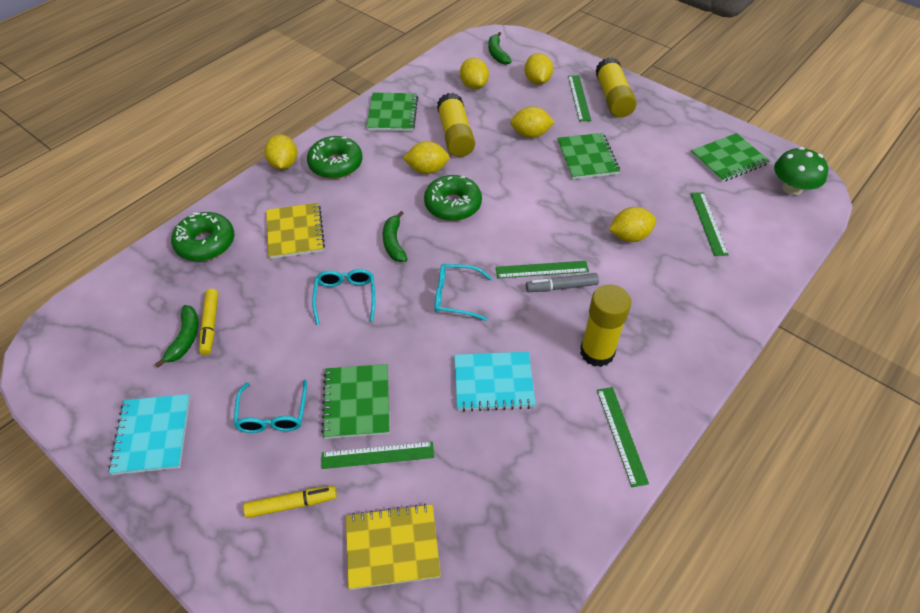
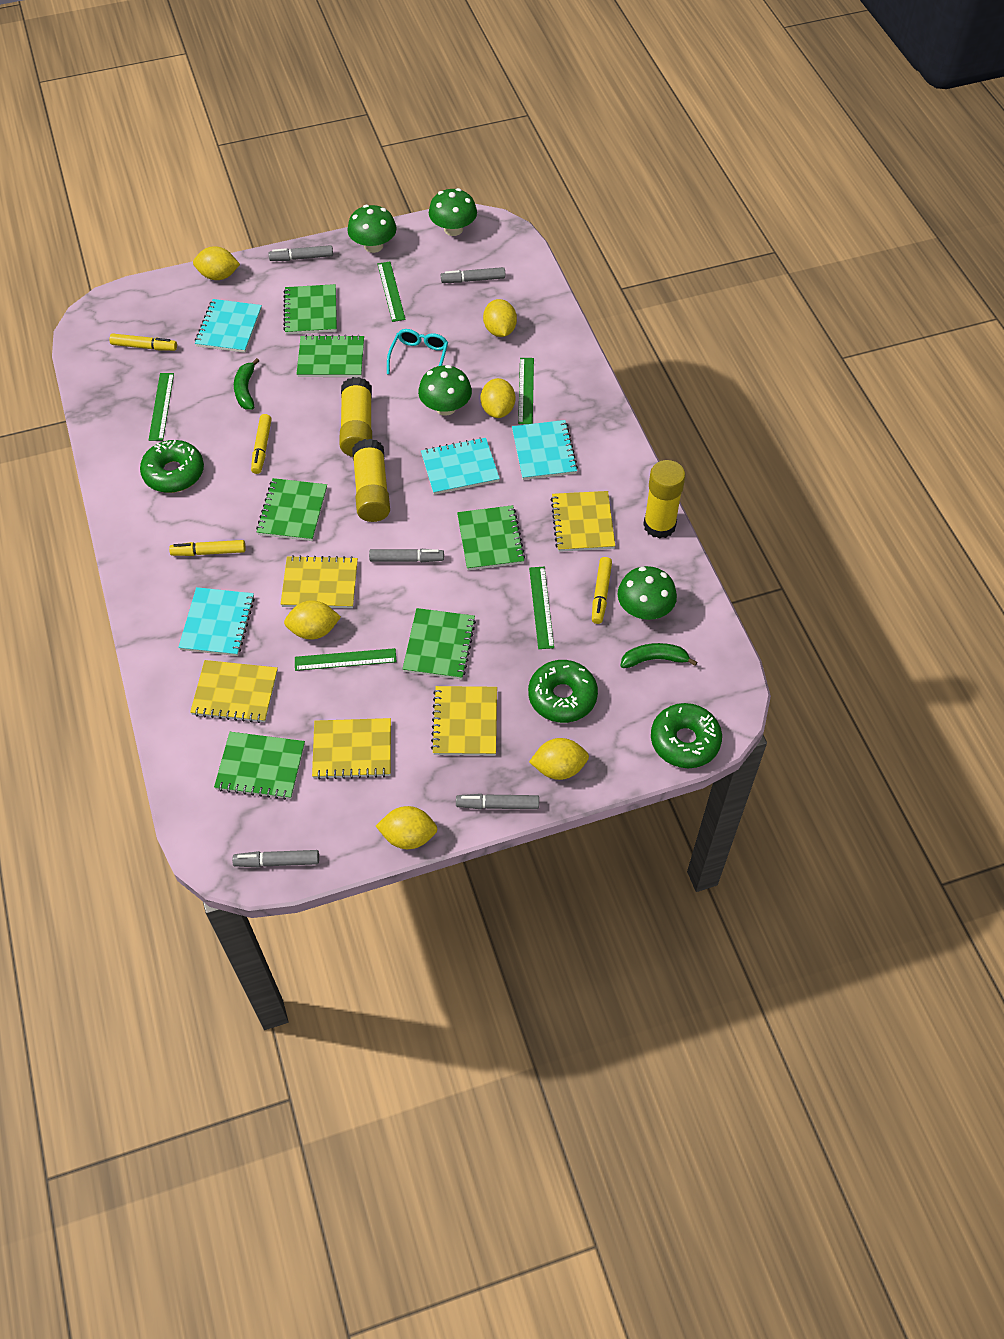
green banana: [155,305,199,368] [383,211,407,262] [488,32,512,65] = 3 -> [234,358,259,410] [620,643,697,668] = 2
green mushroom: [774,147,828,195] = 1 -> [347,205,397,253] [418,365,472,416] [429,188,477,236] [617,566,677,620] = 4
green notebook: [321,364,390,439] [366,93,418,131] [557,133,620,179] [691,133,769,182] = 4 -> [214,732,305,800] [256,478,327,541] [283,284,337,335] [297,335,364,377] [403,608,476,679] [457,505,525,570] = 6
grey marker: [526,273,599,292] = 1 -> [232,850,319,867] [268,245,333,261] [369,549,444,562] [441,267,506,283] [456,794,539,809] = 5
turquoise glasses: [233,379,307,433] [312,269,375,325] [435,264,492,321] = 3 -> [387,329,448,374] = 1
turquoise notebook: [108,394,190,475] [454,352,536,412] = 2 -> [178,587,255,656] [195,299,262,353] [421,437,500,495] [512,420,578,480] = 4
yellow marker: [199,289,218,355] [243,486,337,518] = 2 -> [109,333,177,351] [169,540,246,556] [251,414,272,474] [592,557,612,624] = 4
yellow notebook: [266,203,325,259] [346,504,441,590] = 2 -> [190,660,278,723] [281,555,358,608] [312,718,391,780] [431,686,497,755] [551,491,615,552] = 5

